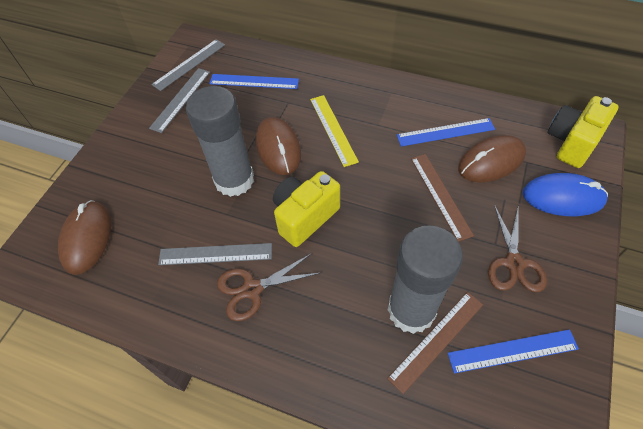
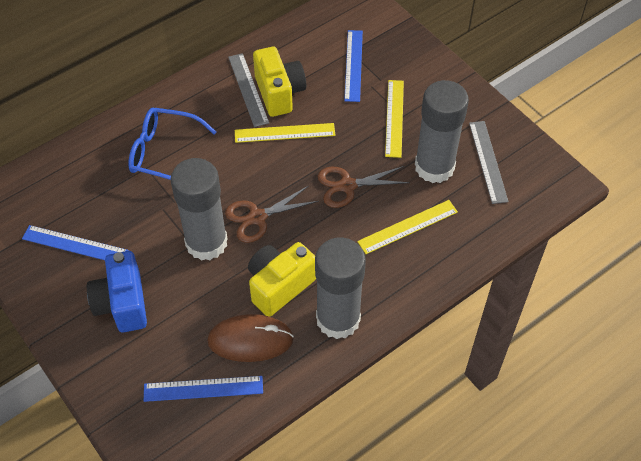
blue camera: none = 0 -> [87,251,147,332] = 1
blue glasses: none = 0 -> [128,107,216,180] = 1
blue mouse: [523,173,608,216] = 1 -> none = 0
brown mouse: [58,200,111,275] [256,117,301,175] [458,135,526,182] = 3 -> [207,314,294,362] = 1
brown ruler: [387,292,483,394] [411,154,474,242] = 2 -> none = 0
grey glue stick: [186,86,254,197] [388,225,463,334] = 2 -> [170,158,228,261] [315,237,366,339] [415,80,469,183] = 3
grey ruler: [149,68,210,133] [151,39,225,91] [158,243,272,265] = 3 -> [228,53,269,127] [469,121,509,204] = 2
yellow ruler: [310,95,359,167] = 1 -> [235,123,335,143] [357,200,458,254] [385,80,404,158] = 3

